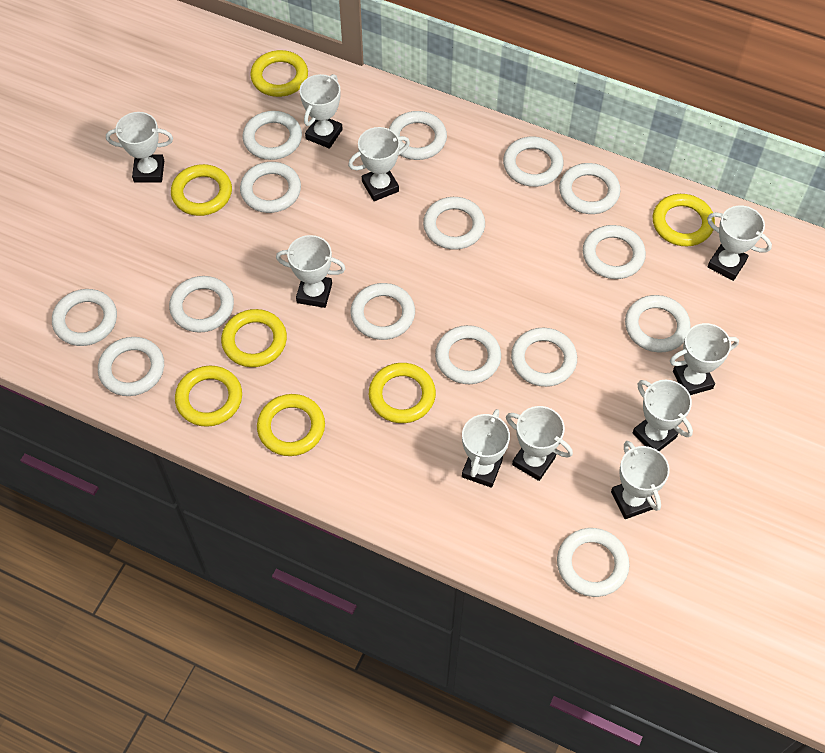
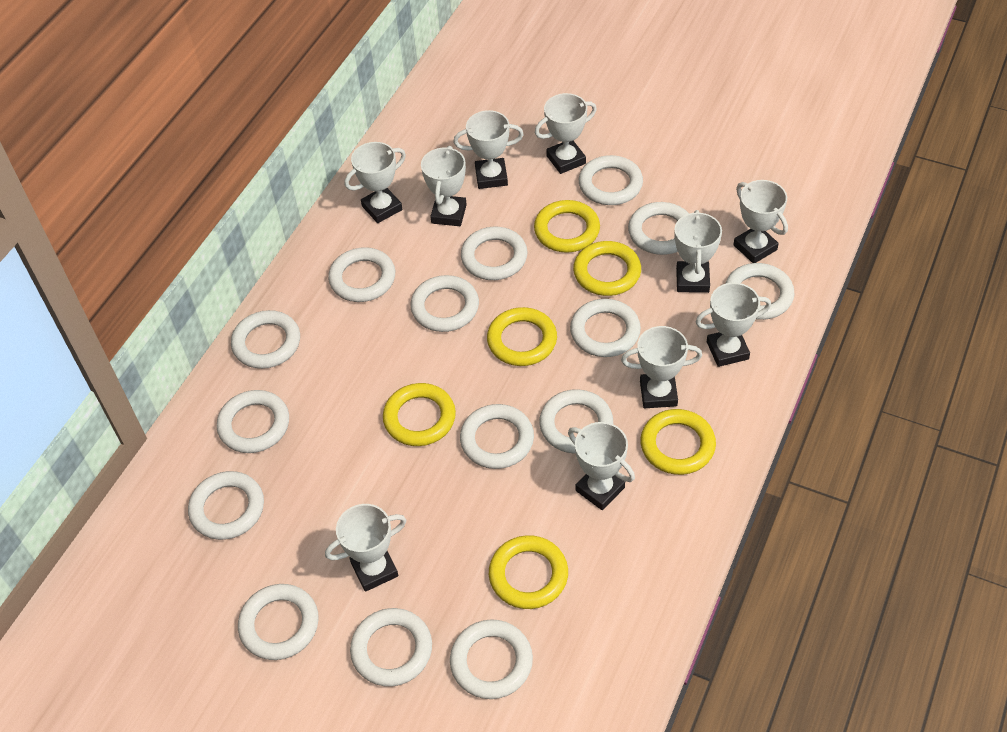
yellow ring: [171,164,232,216] [175,366,242,427] [221,309,287,367] [250,50,308,97] [257,394,325,456] [369,363,436,423] [653,194,715,246] = 7 -> [383,383,456,446] [487,307,557,366] [489,535,568,609] [534,200,600,253] [573,241,641,296] [640,409,716,475] = 6

